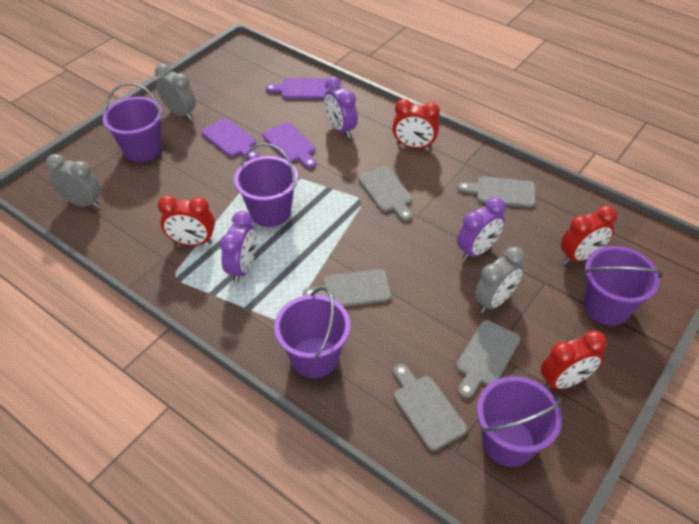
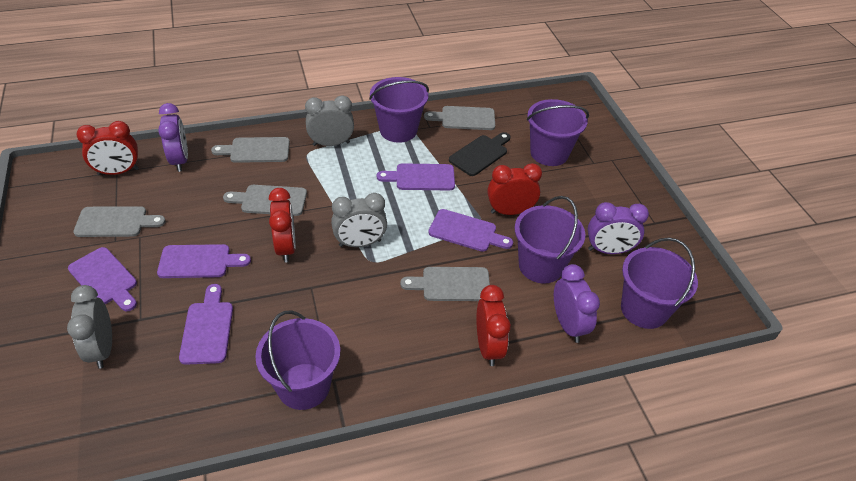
black cutting board: none = 0 -> [449,132,511,176] = 1
purple cutting board: [201,118,259,160] [263,122,316,169] [265,78,332,99] = 3 -> [68,247,137,312] [157,244,251,278] [179,284,233,365] [377,163,455,190] [428,209,513,252] = 5

